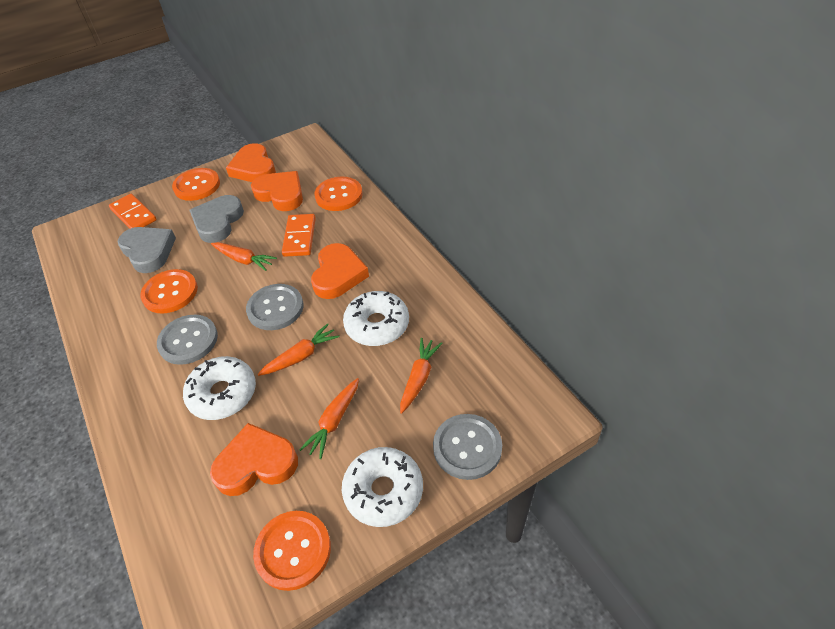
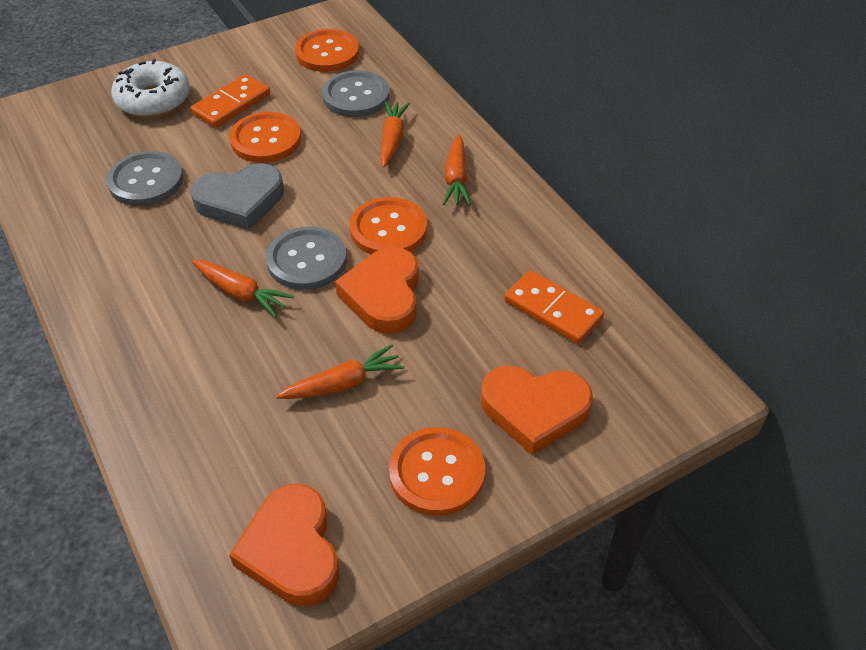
grey heart: [117,227,176,273] [189,195,244,243] = 2 -> [191,163,284,230] = 1
orange heart: [210,423,298,496] [226,143,276,182] [251,171,303,211] [311,243,369,299] = 4 -> [229,484,339,606] [335,247,419,334] [481,366,593,455] = 3
white donut: [183,356,256,420] [342,447,423,527] [343,291,409,346] = 3 -> [111,59,190,118] = 1

